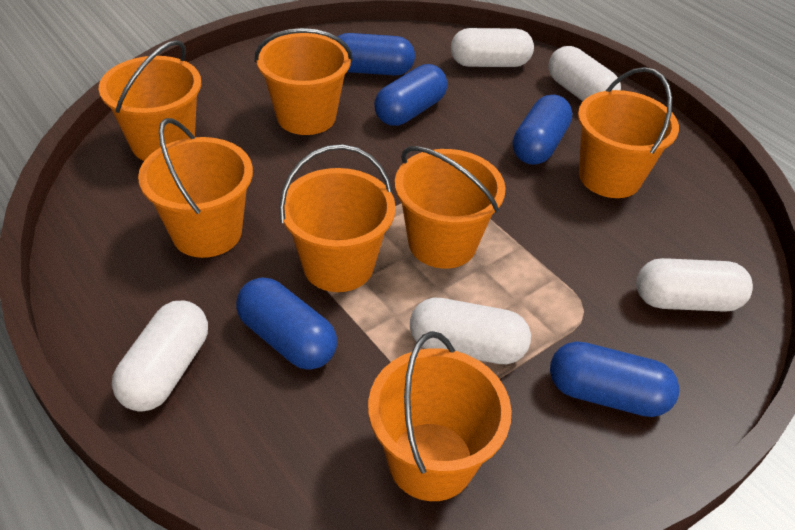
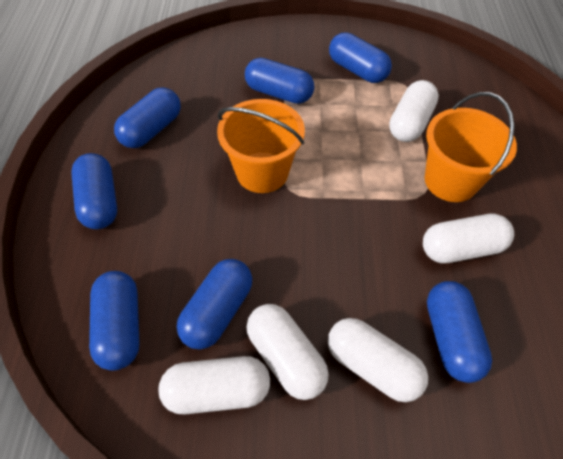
blue capsule: [236,277,337,370] [338,33,415,75] [374,64,447,126] [513,95,572,165] [550,341,680,417] = 5 -> [71,153,117,229] [89,271,140,371] [114,87,181,148] [177,259,252,350] [245,58,314,104] [329,33,392,83] [427,281,492,383] = 7
orange bucket: [99,40,201,161] [138,118,253,258] [255,28,353,135] [279,144,396,292] [368,331,512,501] [395,146,506,269] [578,67,679,198] = 7 -> [217,99,305,193] [425,92,517,202] = 2

